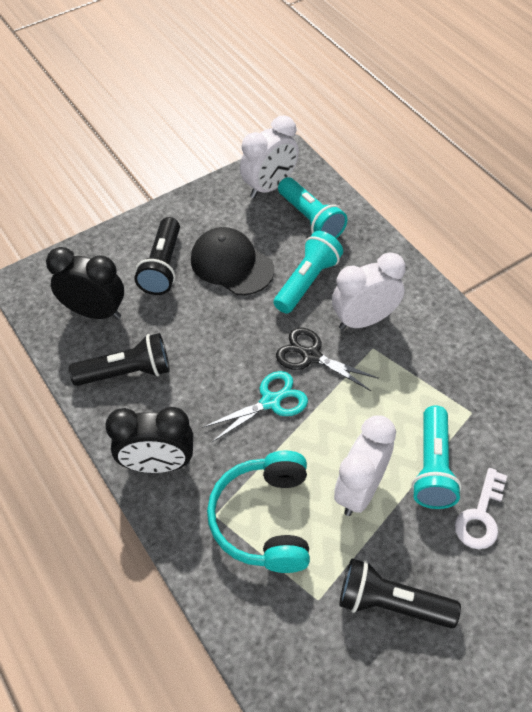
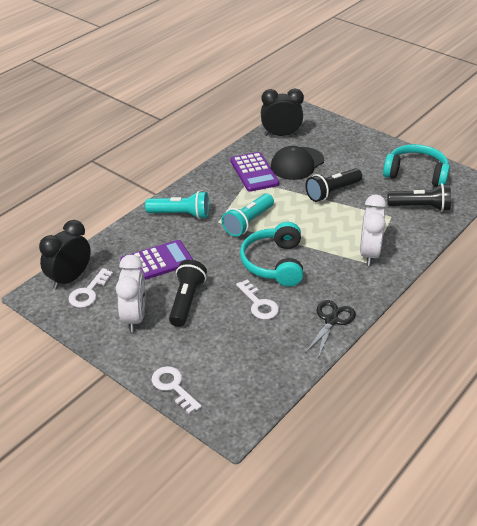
purple calculator: none = 0 -> [120,240,193,280] [230,152,279,192] = 2
turquoise flashlight: [274,231,343,313] [278,177,347,238] [412,406,462,509] = 3 -> [145,191,209,219] [221,194,274,237] = 2
turquoise headphones: [207,450,310,573] = 1 -> [240,222,303,287] [383,144,450,187] = 2
turquoise scissors: [202,371,308,442] = 1 -> none = 0
white clock: [240,115,299,198] [332,252,406,330] [334,415,396,516] = 3 -> [116,255,145,332] [360,195,386,266] = 2
white key: [455,468,507,549] = 1 -> [68,268,113,308] [151,366,202,414] [236,280,279,320] = 3

